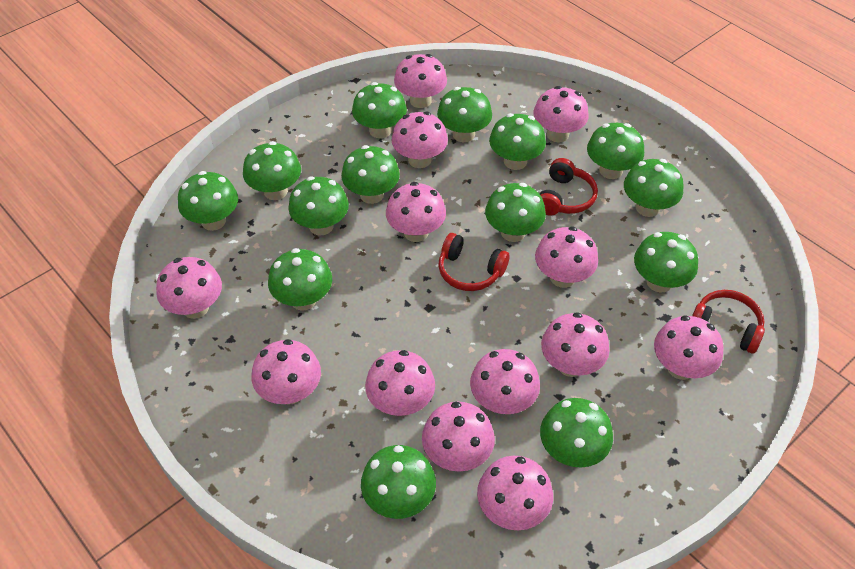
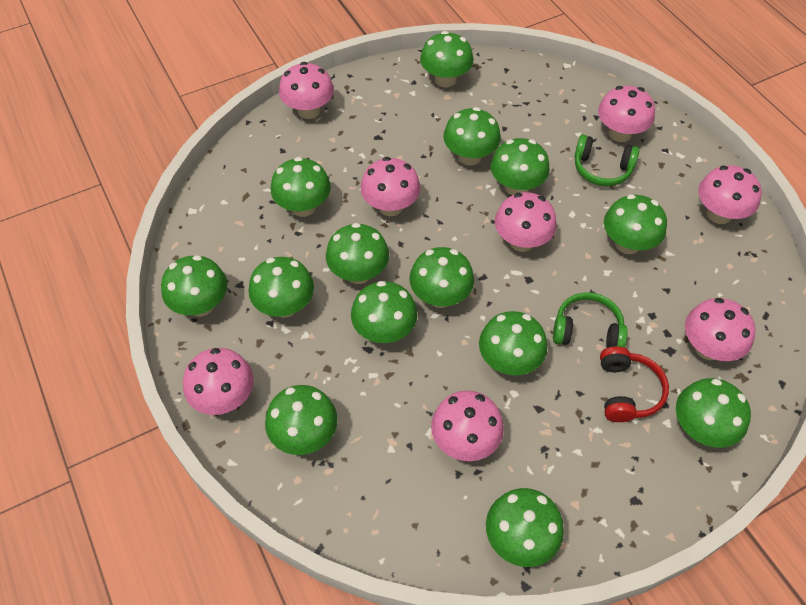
green headphones: none = 0 -> [553,292,628,348] [574,135,639,186] = 2
pink mushroom: [156,257,222,319] [252,339,321,405] [365,350,435,416] [386,182,446,242] [392,112,448,168] [394,54,447,108] [422,402,495,472] [470,349,540,414] [477,456,553,530] [533,86,589,143] [535,226,598,288] [541,312,609,377] [654,315,724,380] = 13 -> [183,348,254,415] [279,62,334,119] [360,157,421,216] [431,391,504,461] [495,192,557,252] [598,86,655,142] [685,298,756,361] [698,165,762,224] = 8
red headphones: [438,233,509,291] [539,158,598,216] [692,290,765,353] = 3 -> [600,346,669,422] = 1

